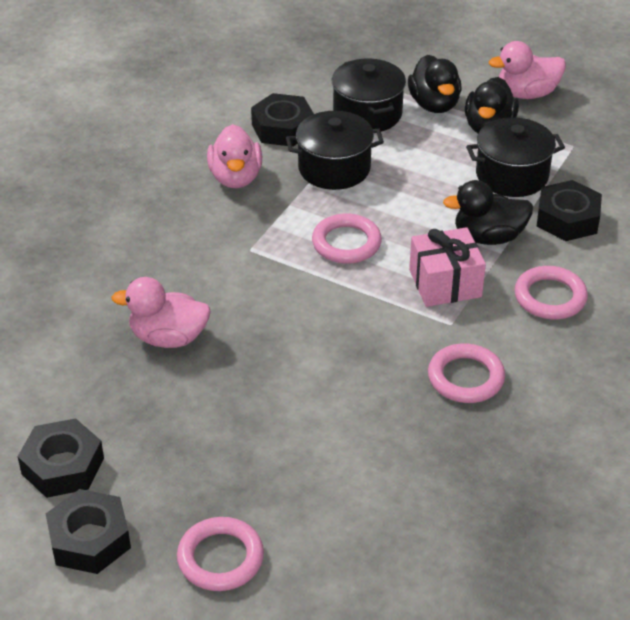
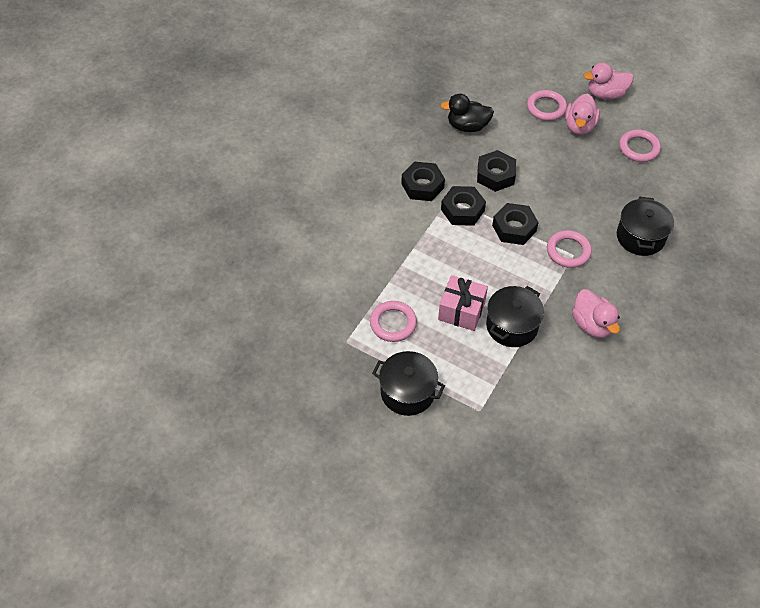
black duck: [408,55,462,113] [443,180,533,245] [465,77,519,133] = 3 -> [440,94,494,132] = 1

